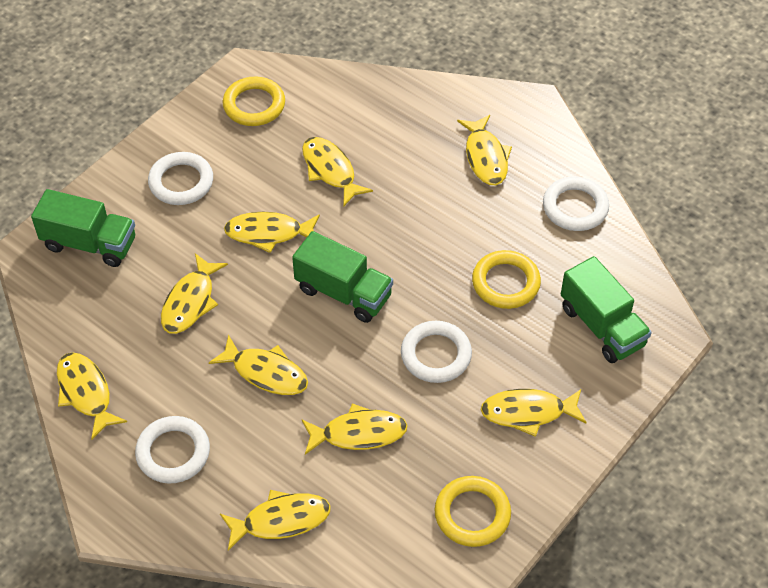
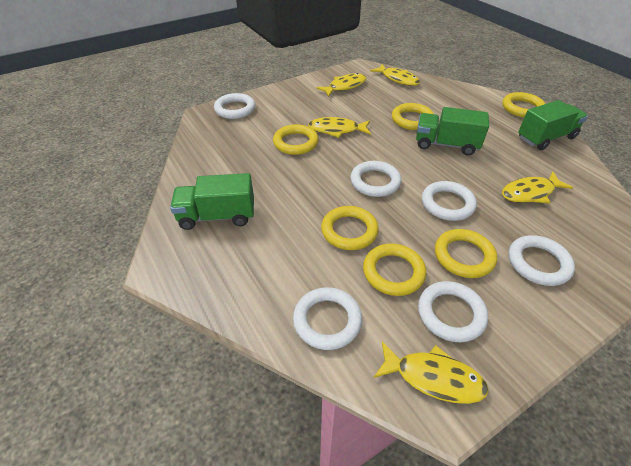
white ring: [135,416,210,484] [148,152,213,205] [401,321,472,383] [543,177,609,231] = 4 -> [214,93,255,119] [293,287,362,350] [350,161,401,197] [418,281,488,342] [422,181,477,221] [508,235,575,286] = 6
yellow fish: [57,352,127,440] [161,253,228,334] [209,334,308,395] [220,490,331,551] [224,212,320,253] [301,403,408,455] [302,137,373,206] [457,115,512,185] [481,389,587,437] = 9 -> [308,117,371,138] [316,73,366,97] [370,64,420,86] [374,341,489,404] [502,172,573,204] = 5
yellow ring: [223,76,285,126] [435,476,511,547] [472,250,541,309] = 3 -> [273,124,319,155] [321,206,379,250] [363,243,426,296] [392,103,434,130] [435,229,497,278] [502,92,545,117] = 6

